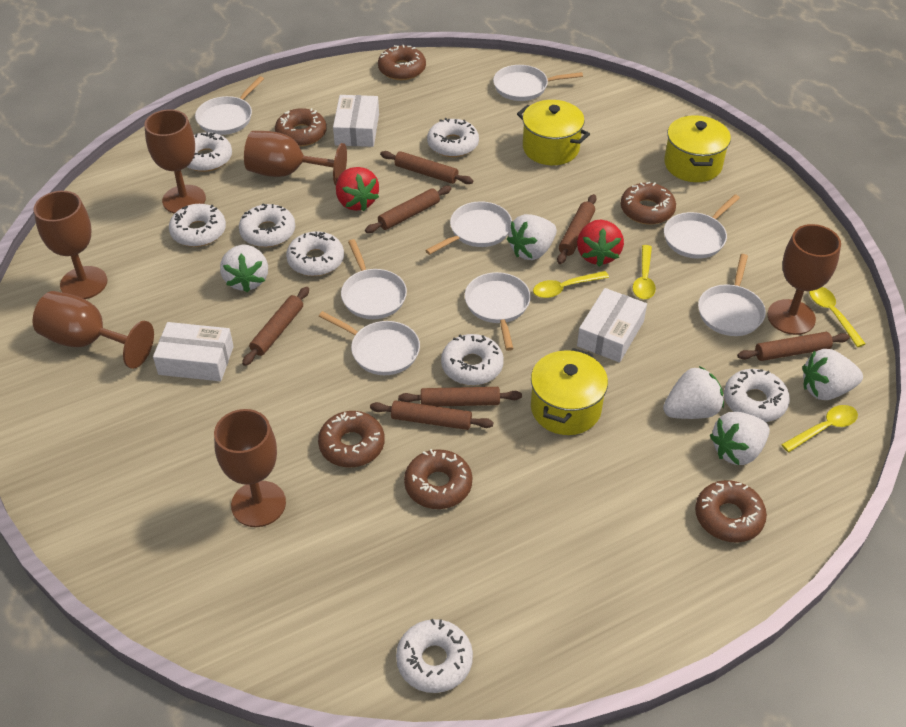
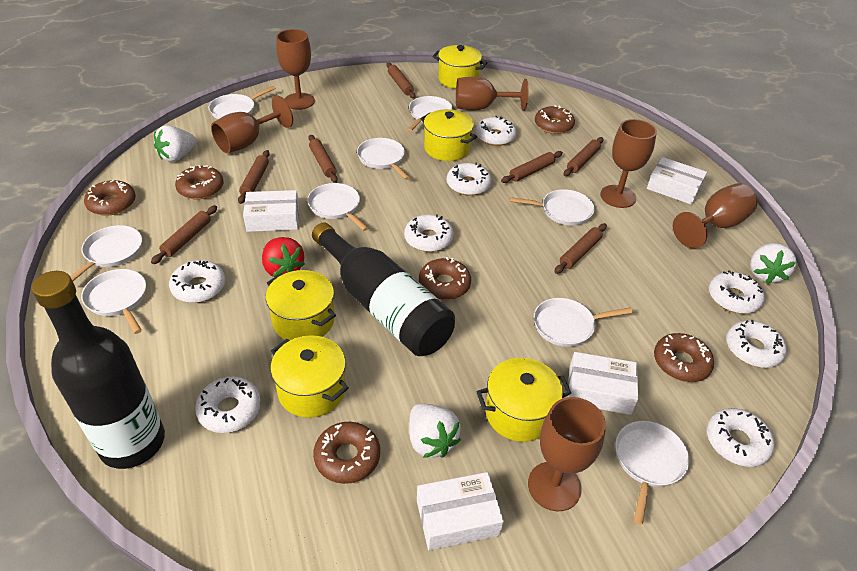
black bottle: none = 0 -> [31,271,165,469] [312,223,455,356] = 2
red strawberry: [336,167,379,211] [577,220,624,267] = 2 -> [262,237,305,277] = 1
white box: [153,322,234,381] [333,95,379,147] [577,288,647,362] = 3 -> [243,190,299,232] [417,472,504,550] [568,352,638,415] [647,157,707,205] = 4
white pan: [195,76,264,135] [319,311,420,375] [341,239,407,319] [425,201,512,255] [465,272,531,351] [493,65,583,101] [664,194,740,259] [698,254,766,336] = 8 -> [70,225,142,281] [81,269,146,334] [209,86,276,119] [307,183,368,231] [357,138,410,180] [407,96,453,131] [510,189,595,225] [534,298,633,347] [615,421,689,525] = 9
white strawberry: [220,245,268,293] [507,214,557,260] [663,366,724,419] [710,412,770,465] [803,349,863,400] = 5 -> [154,125,197,162] [409,404,461,458] [750,243,797,284] = 3
yellow pot: [517,100,590,165] [531,348,608,435] [664,115,731,182] = 3 -> [266,270,336,340] [271,335,349,418] [420,109,477,161] [432,45,487,89] [476,358,571,442] = 5
yellow spoon: [533,271,609,298] [633,245,656,299] [781,405,858,452] [809,287,866,347] = 4 -> none = 0

